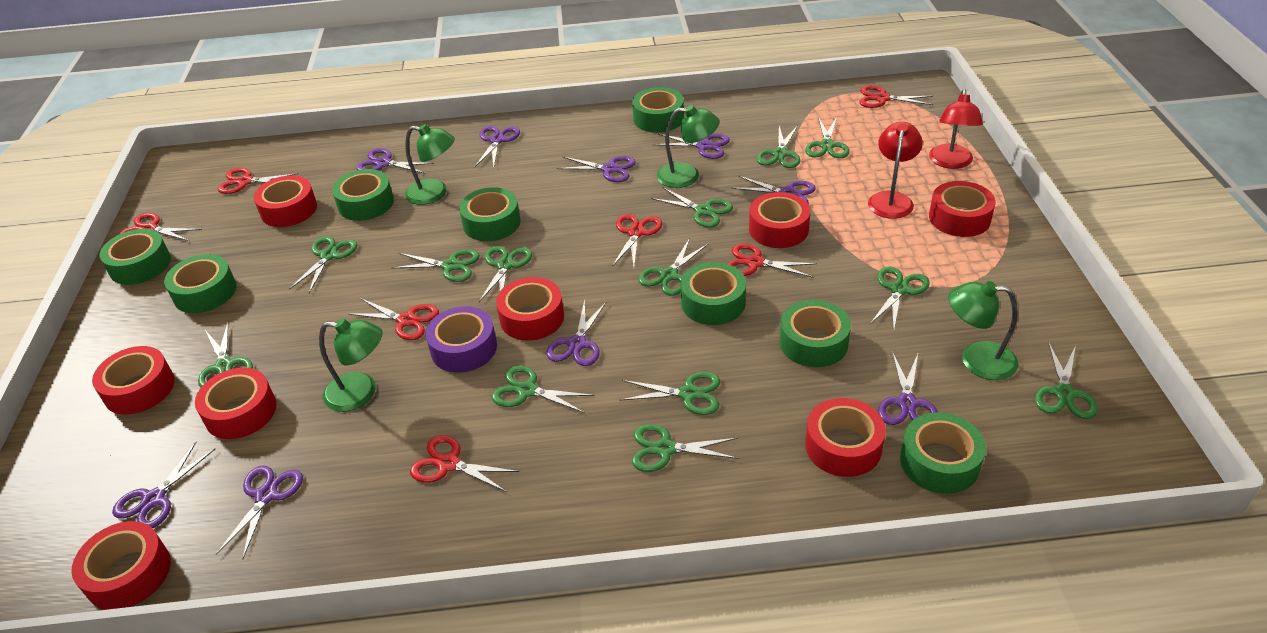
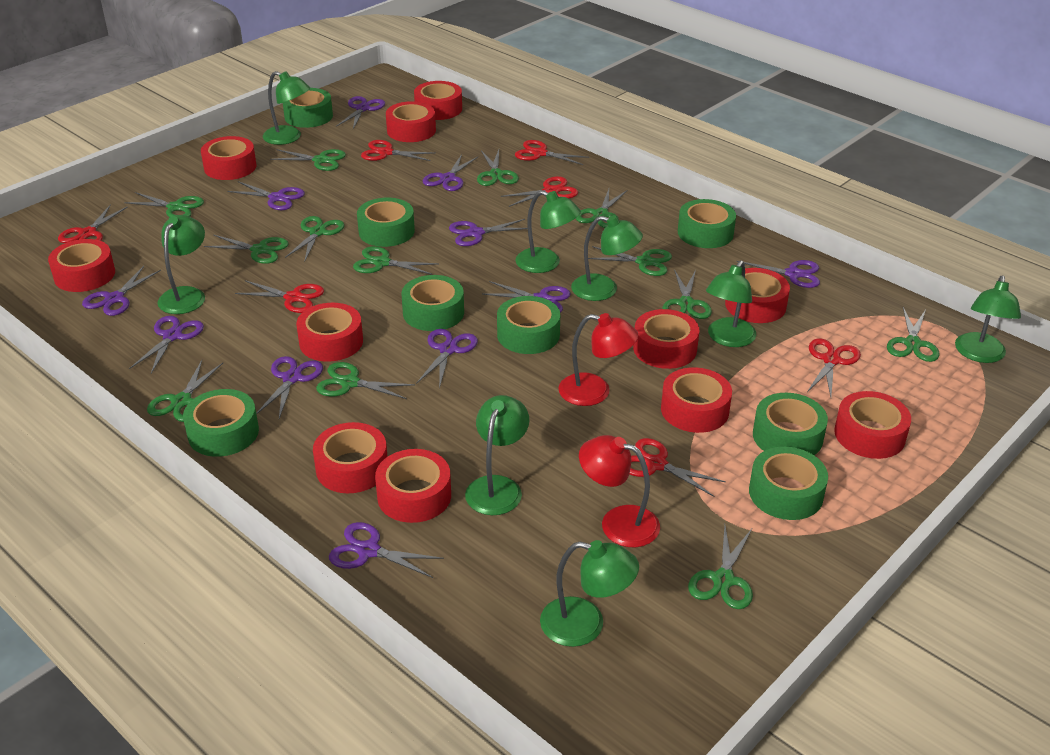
green lamp: [319,318,383,412] [405,124,455,205] [657,105,720,188] [948,281,1018,380] = 4 -> [157,215,205,314] [263,71,310,145] [465,395,529,515] [516,190,581,273] [540,540,639,647] [571,215,643,301] [706,261,756,347] [955,276,1021,363] = 8
purple scissors: [112,442,215,528] [216,466,303,559] [356,148,434,174] [475,126,520,167] [546,299,607,366] [557,156,636,182] [652,133,730,159] [732,176,816,204] [878,352,938,425] = 9 -> [82,266,161,316] [129,316,204,374] [227,181,305,210] [256,356,323,419] [329,522,444,578] [336,96,385,129] [416,329,478,389] [423,154,479,191] [449,219,528,246] [482,281,571,313] [737,260,820,288] = 11
purple tape: [426,306,497,373] = 1 -> none = 0
red tape: [71,521,171,610] [92,346,175,415] [195,368,276,439] [254,175,317,227] [496,277,564,341] [749,192,810,248] [805,398,886,477] [929,181,996,237] = 8 -> [48,239,115,292] [201,136,256,180] [296,303,363,362] [313,422,388,493] [375,449,451,523] [386,101,436,142] [414,81,462,120] [633,309,699,369] [661,367,732,433] [725,268,790,323] [834,391,911,459] = 11

